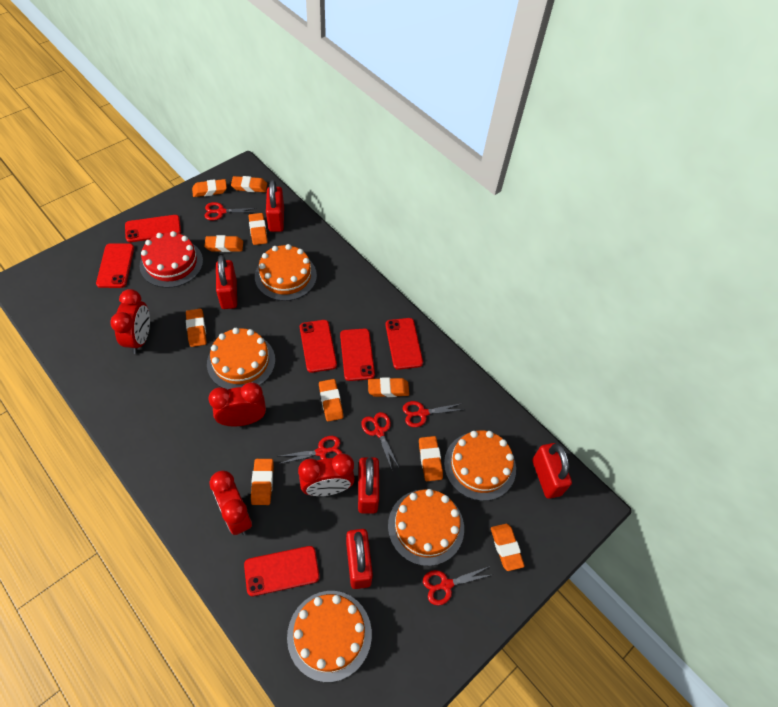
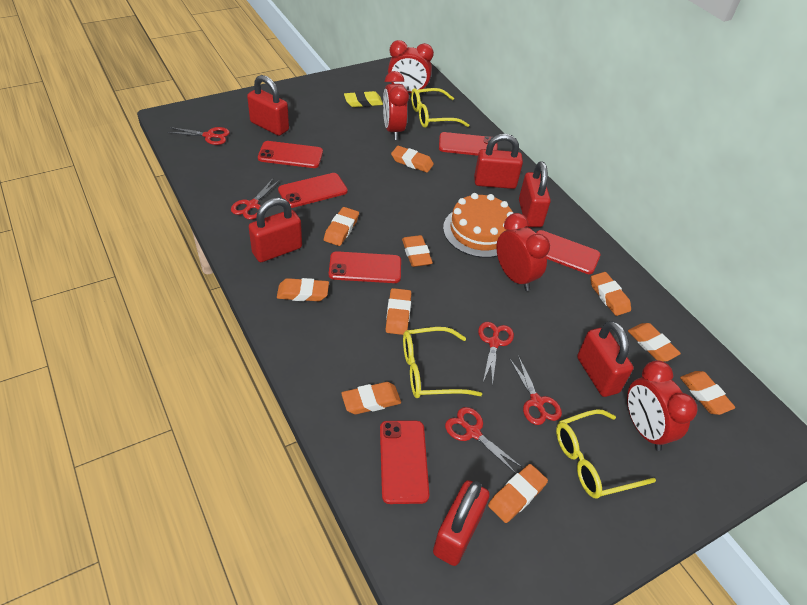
orange cake: [207,328,275,390] [255,244,317,301] [287,591,372,682] [388,489,464,566] [444,430,516,501] = 5 -> [443,193,513,258] = 1
red cake: [139,231,203,288] = 1 -> none = 0
red padlock: [216,255,237,309] [266,179,284,232] [346,529,373,589] [358,457,379,514] [532,443,572,499] = 5 -> [247,75,289,136] [249,198,302,262] [433,480,490,566] [474,134,523,189] [519,161,551,227] [577,321,633,397] = 6
yellow eraser: none = 0 -> [344,91,383,107] = 1
yellow glasses: none = 0 -> [403,327,482,398] [411,88,470,128] [556,409,656,499] = 3

